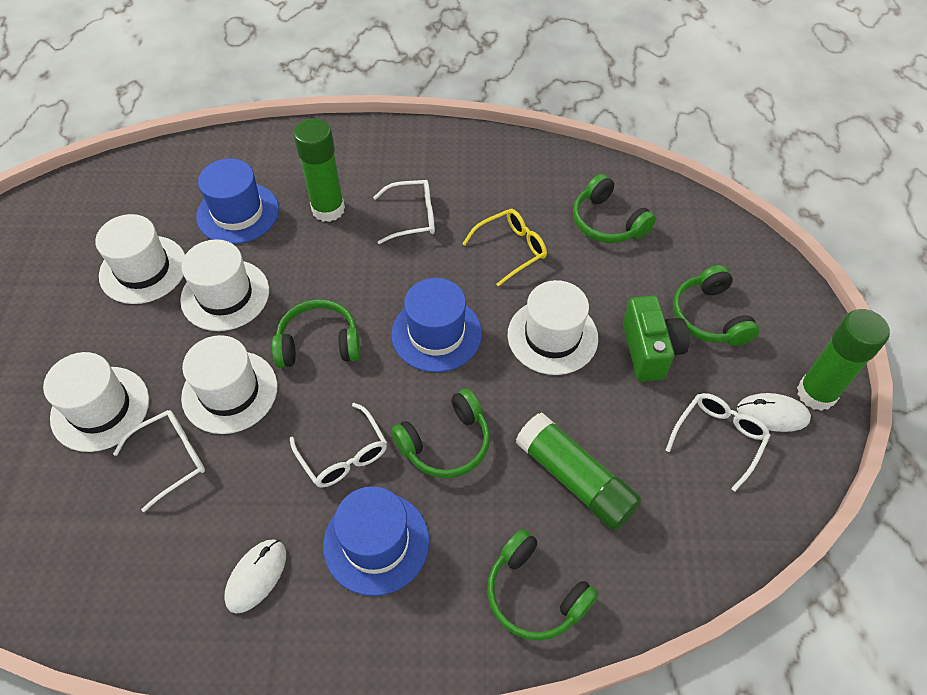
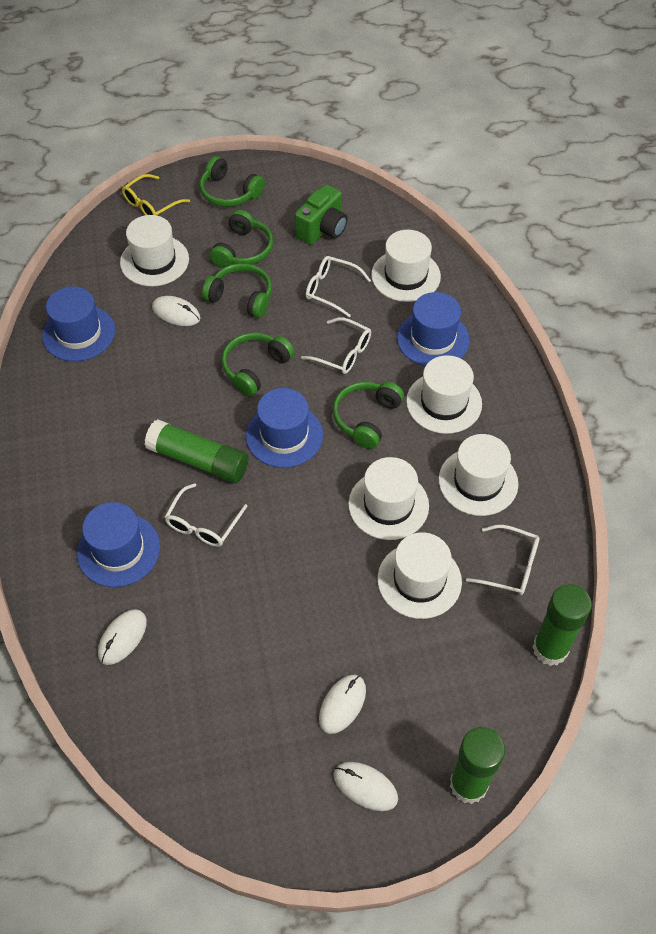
blue hat: [196,159,279,244] [323,486,429,596] [391,278,482,372] = 3 -> [42,286,115,361] [77,502,160,587] [246,388,323,468] [397,292,470,366] = 4
white hat: [43,352,149,452] [95,214,185,304] [180,239,269,331] [181,335,277,434] [508,280,598,375] = 5 -> [120,215,189,286] [348,457,429,540] [371,230,441,302] [377,532,462,619] [406,355,482,434] [439,434,518,516] = 6
white mouse: [224,539,286,613] [737,393,811,432] = 2 -> [98,609,147,665] [152,296,201,326] [319,675,366,734] [334,762,398,811] = 4

